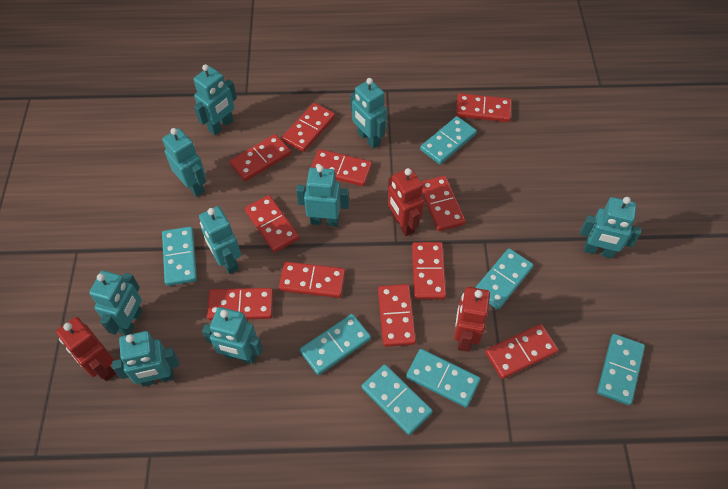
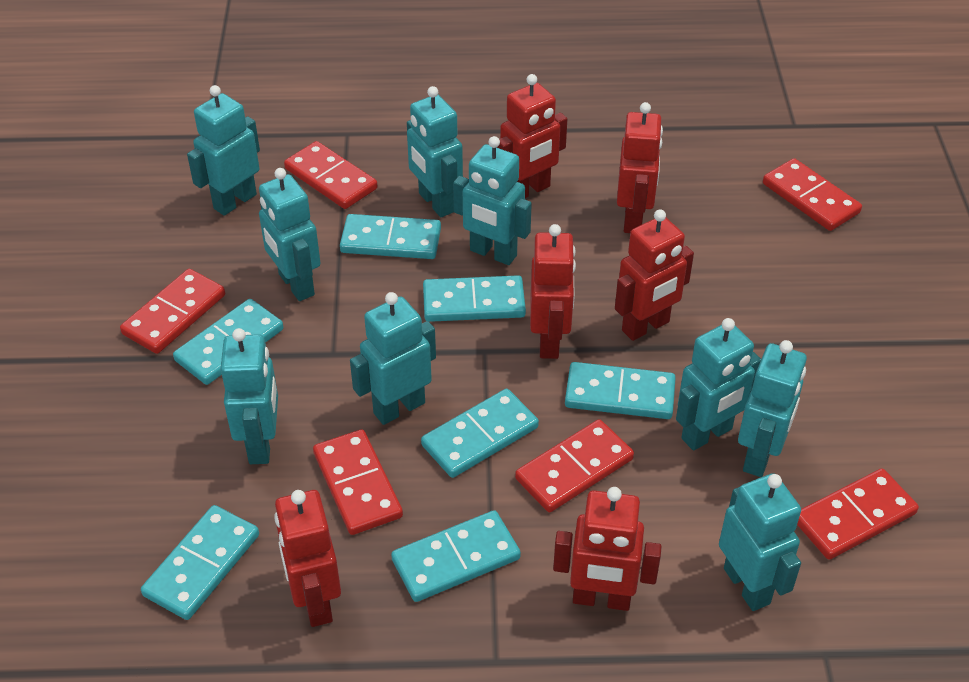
red domino: [207,288,273,320] [229,134,291,181] [245,195,299,253] [279,262,345,298] [282,103,335,152] [311,149,372,186] [378,284,416,347] [412,242,446,299] [421,176,466,231] [456,93,512,122] [485,324,559,379] = 11 -> [120,269,225,354] [284,141,378,209] [313,429,403,535] [515,419,634,512] [763,158,862,231] [797,468,919,560] = 6
red robot: [56,317,116,381] [388,168,424,236] [454,287,490,352] = 3 -> [274,490,341,627] [497,74,567,198] [530,224,576,359] [553,487,662,611] [615,209,694,341] [617,102,663,233] = 6

